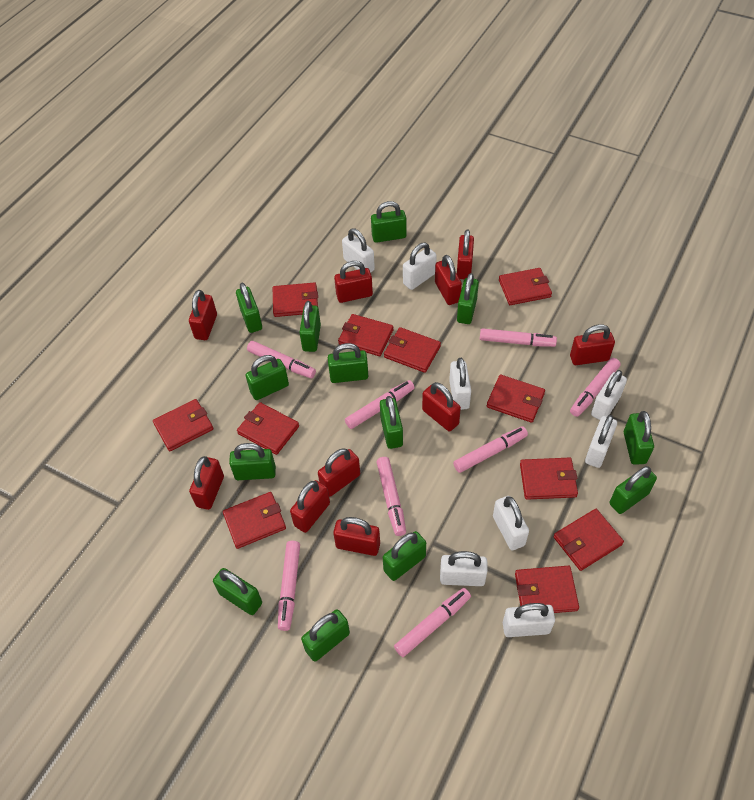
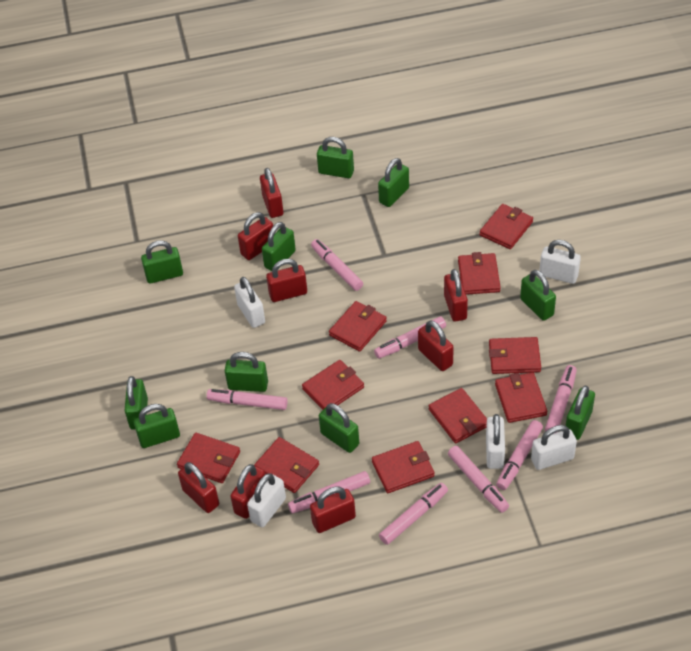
green padlock: [213,568,262,615] [229,443,276,480] [236,282,262,333] [246,355,289,400] [299,301,321,352] [301,609,350,661] [328,343,368,383] [371,201,406,243] [380,396,403,449] [383,531,426,581] [457,273,479,324] [610,466,657,514] [624,411,654,465] = 13 -> [124,376,148,430] [134,404,180,448] [141,240,183,284] [224,352,268,392] [262,222,296,271] [317,137,354,178] [319,403,359,453] [378,158,409,207] [520,270,556,321] [566,385,595,440] = 10
red padlock: [189,290,217,340] [189,456,224,510] [290,480,330,533] [318,448,360,497] [333,517,380,556] [334,261,373,303] [422,382,461,431] [435,255,462,305] [457,229,474,279] [570,324,615,365] = 10 -> [178,462,219,513] [230,464,265,519] [238,212,273,260] [260,168,283,218] [266,259,307,302] [310,486,356,533] [418,320,454,371] [444,269,468,322] = 8
red wallet: [153,399,213,451] [223,492,286,549] [237,402,299,455] [273,282,318,317] [338,314,393,356] [384,327,441,373] [487,375,545,423] [499,268,552,305] [515,566,579,613] [520,457,578,500] [553,509,624,571] = 11 -> [177,433,240,483] [254,437,319,493] [302,360,364,410] [329,301,387,352] [372,441,435,493] [429,388,487,444] [458,252,501,295] [479,204,533,249] [489,337,541,374] [495,372,547,423] = 10
white padlock: [342,228,375,273] [403,243,437,290] [440,551,488,586] [449,358,471,410] [493,496,529,550] [503,603,555,637] [585,415,617,468] [591,370,627,420] = 8 -> [234,277,265,328] [247,473,286,527] [486,414,505,469] [531,425,577,470] [539,240,581,284] = 5

